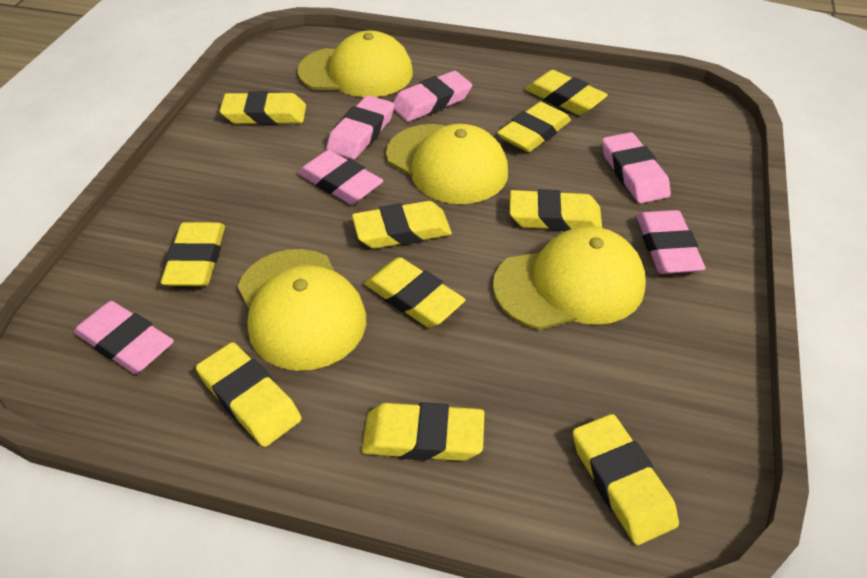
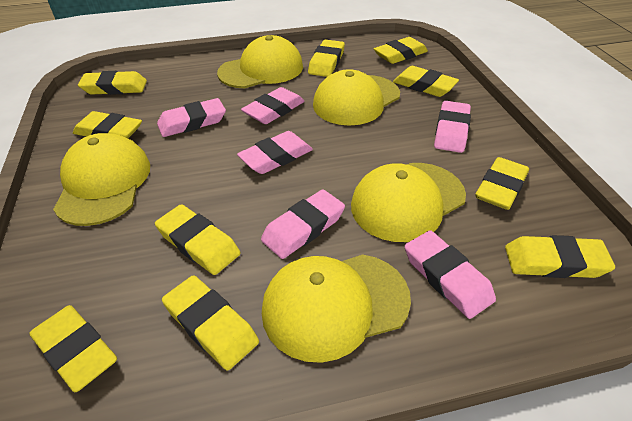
yellow cap: [237,249,366,371] [297,31,413,97] [386,124,508,204] [493,226,646,330] = 4 -> [53,133,150,226] [217,35,303,88] [262,254,411,363] [313,69,400,126] [351,163,466,242] = 5

